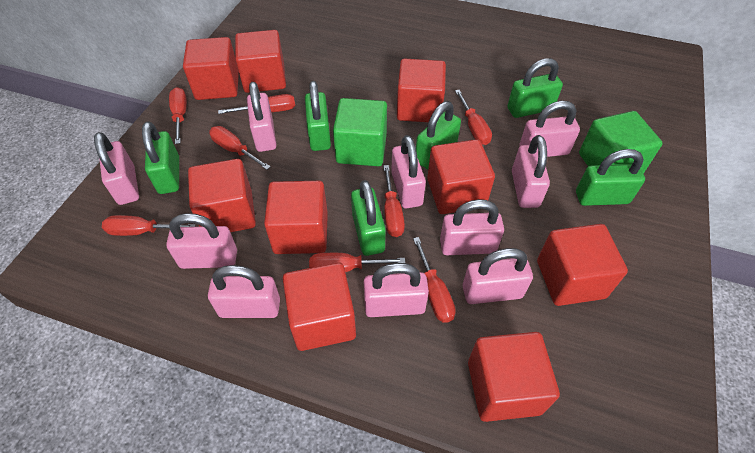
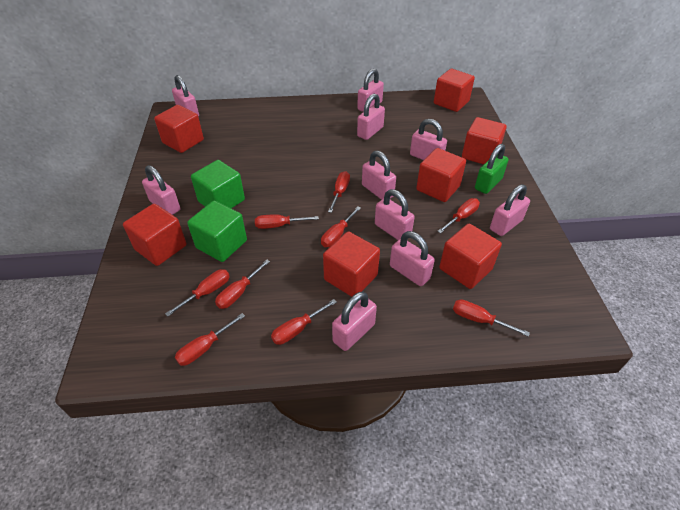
green padlock: [142,122,179,194] [305,81,331,151] [351,180,386,256] [416,101,461,169] [507,58,563,118] [576,149,645,206] = 6 -> [475,144,509,194] = 1
red cube: [183,37,239,100] [188,159,256,232] [235,30,286,93] [264,181,328,254] [283,263,356,351] [397,59,446,122] [427,139,495,214] [468,332,560,422] [537,224,628,306] = 9 -> [123,204,187,266] [154,105,204,153] [323,231,380,297] [416,148,466,202] [434,69,475,112] [439,224,502,289] [462,117,507,164] = 7
red screwdriver: [102,215,196,236] [169,87,187,144] [209,126,271,170] [218,94,295,114] [309,253,405,272] [383,165,405,237] [413,237,456,323] [455,90,492,145] = 8 -> [165,269,230,316] [175,313,245,366] [215,259,270,309] [255,215,319,229] [271,299,337,345] [321,206,361,247] [328,171,350,213] [437,198,480,233] [453,299,530,337] = 9

